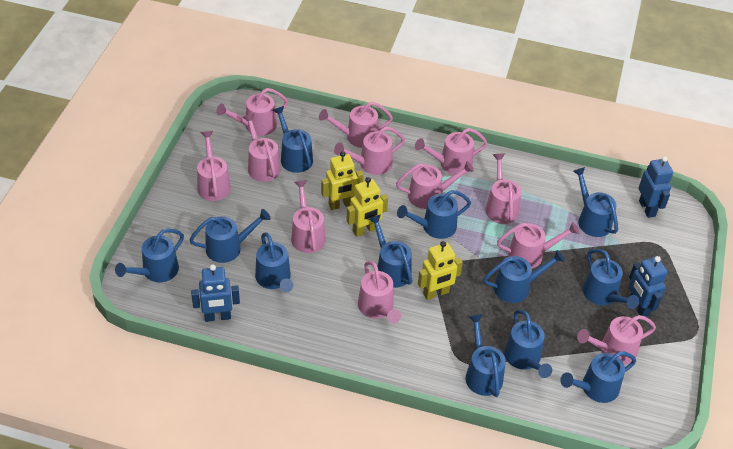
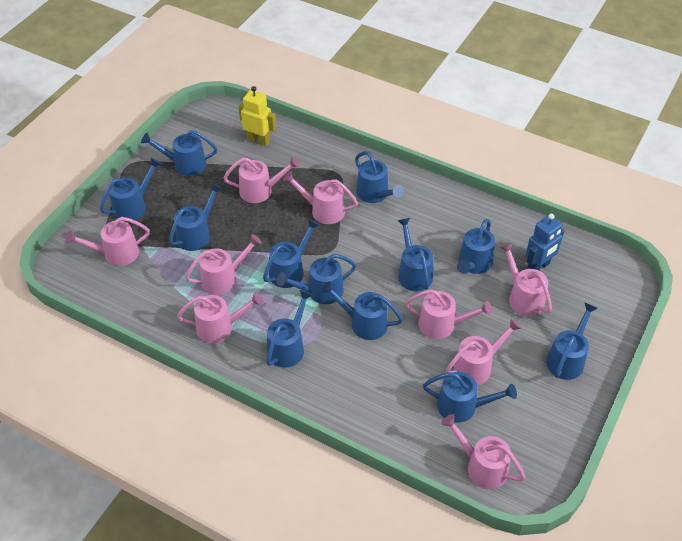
blue robot: [191,265,240,322] [629,256,668,317] [639,156,673,218] = 3 -> [526,214,564,271] = 1
pink watering can: [197,131,231,201] [216,88,288,136] [243,114,281,182] [291,180,326,253] [319,102,393,148] [334,127,405,175] [358,261,401,323] [396,161,474,209] [415,128,487,175] [486,153,521,224] [497,222,579,269] [577,315,656,365] = 12 -> [66,217,150,266] [177,292,263,343] [185,234,262,295] [223,156,300,203] [283,171,358,224] [405,289,492,339] [441,414,526,489] [446,319,522,385] [500,243,552,316] = 9
yellow robot: [321,151,364,210] [346,177,388,237] [418,241,463,300] = 3 -> [238,86,276,146] = 1

